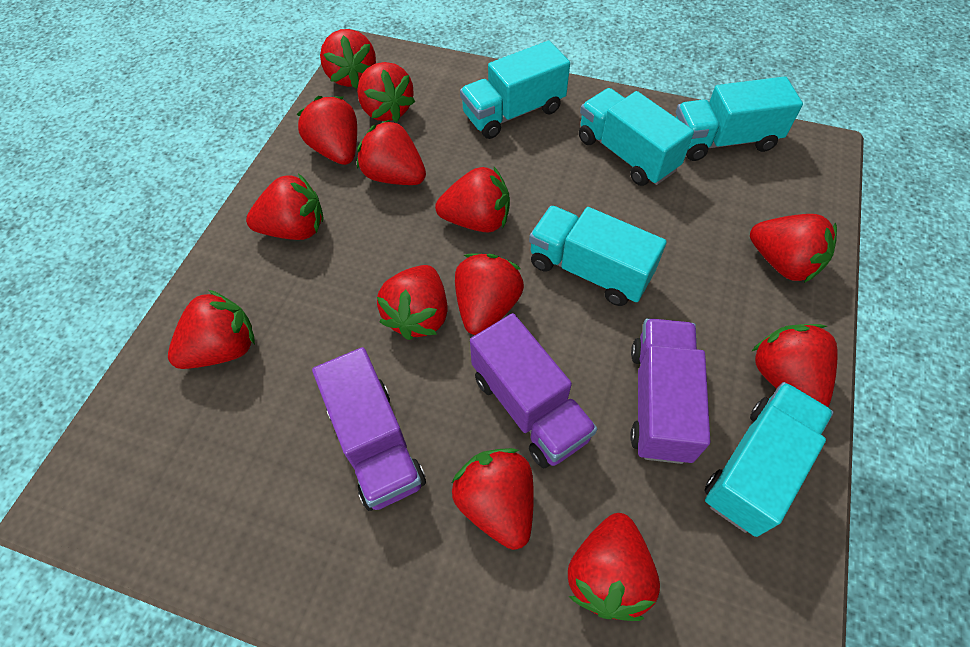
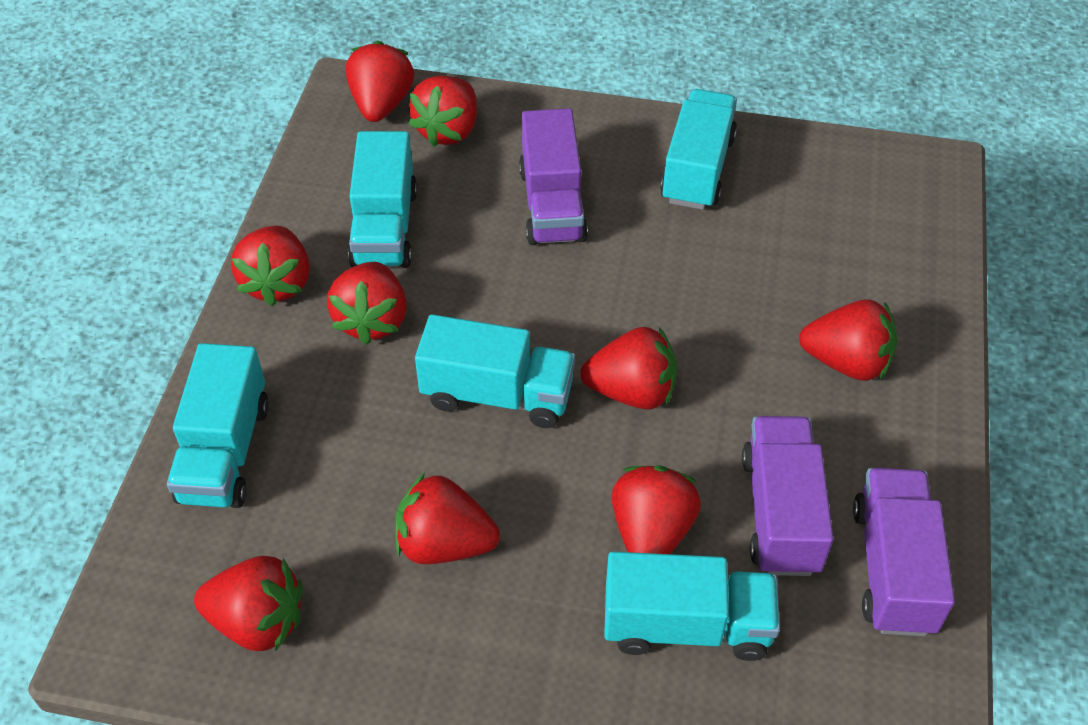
red strawberry: [168,290,255,369] [246,173,324,240] [297,96,357,165] [320,29,376,89] [357,62,415,122] [357,119,426,185] [377,265,448,340] [435,167,510,232] [452,448,534,550] [455,253,524,335] [568,513,660,621] [750,214,837,283] [751,324,838,407] = 13 -> [194,556,303,651] [231,226,310,306] [327,262,407,345] [346,41,414,122] [395,473,500,564] [409,76,477,147] [580,327,677,410] [612,466,701,554] [799,300,897,381] = 9

